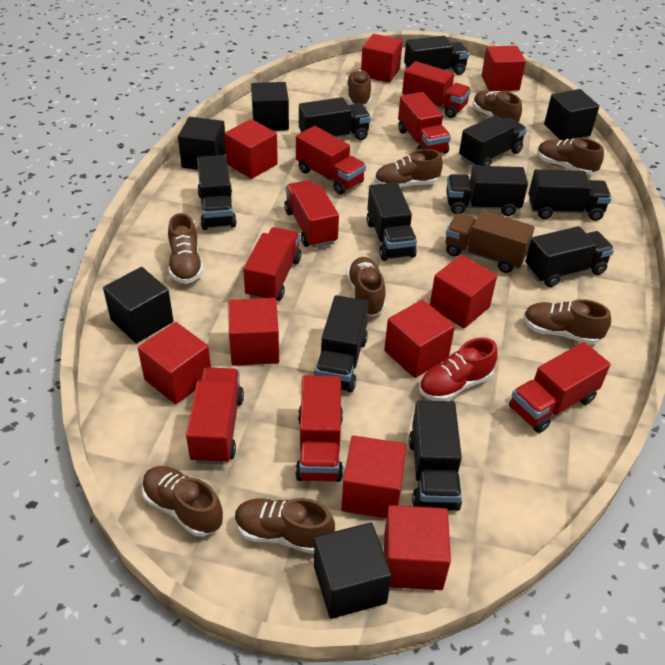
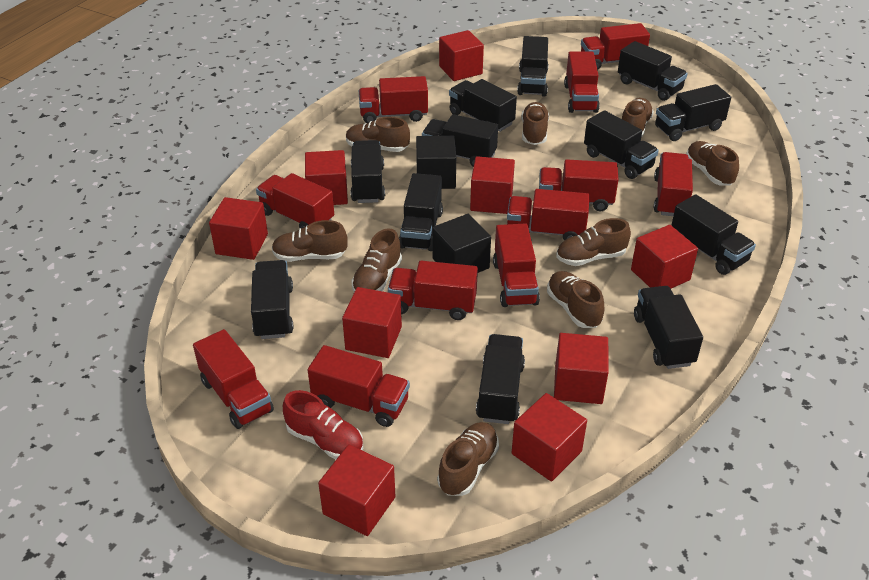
black cube: [103,267,173,343] [178,117,226,170] [251,82,289,131] [314,523,392,619] [544,89,599,141] = 5 -> [416,135,456,189] [433,214,491,273] = 2
black truck: [197,155,237,230] [299,97,371,140] [313,295,369,393] [367,182,417,261] [404,36,469,75] [409,400,462,511] [446,166,528,216] [459,115,527,166] [525,226,614,287] [529,169,612,221] = 10 -> [251,260,293,339] [350,140,385,203] [399,173,443,251] [422,114,498,167] [449,79,517,132] [476,334,525,424] [517,36,548,97] [584,110,659,179] [618,41,688,101] [634,286,703,369] [655,84,731,141] [671,194,756,275] = 12
brown truck: [446,211,534,273] = 1 -> none = 0
red truck: [186,367,244,465] [243,227,301,301] [284,180,339,248] [295,375,343,482] [296,126,366,195] [398,92,451,154] [402,61,471,118] [509,342,610,433] = 8 -> [193,329,274,429] [256,173,334,228] [308,345,410,427] [359,76,428,123] [388,261,478,320] [493,223,540,307] [507,189,590,241] [539,159,619,211] [564,51,600,113] [581,23,650,70] [654,152,693,216] = 11

